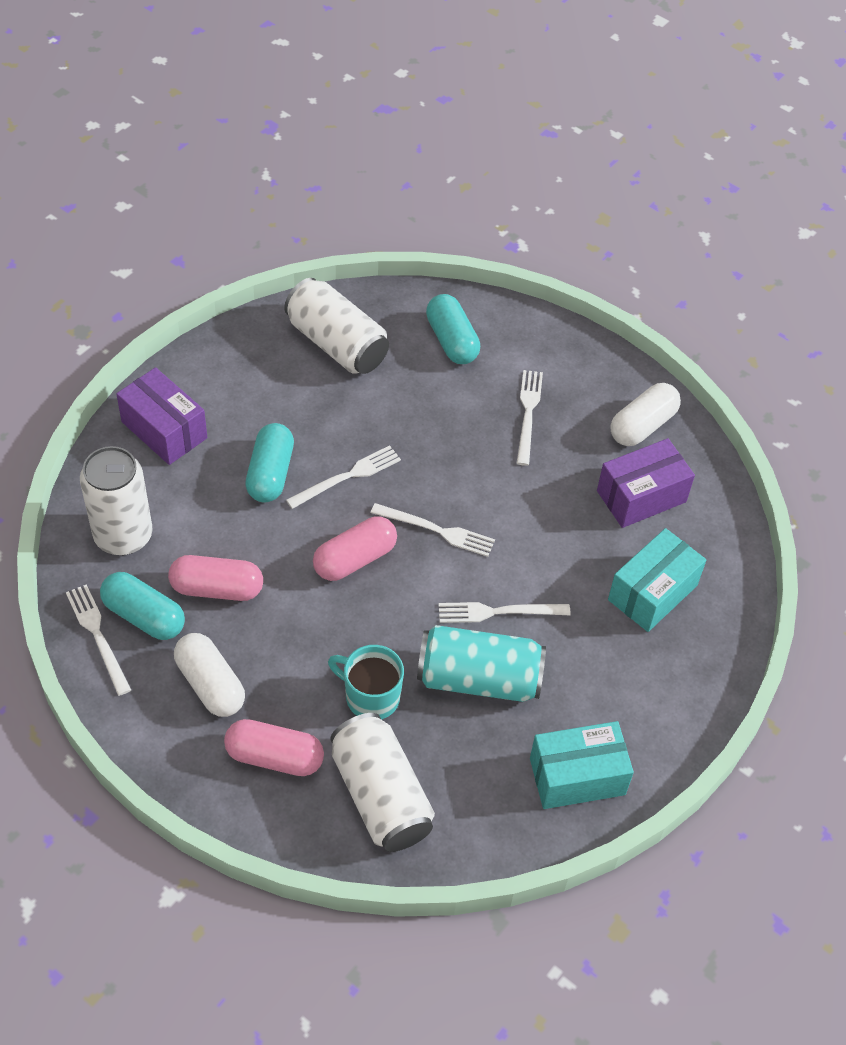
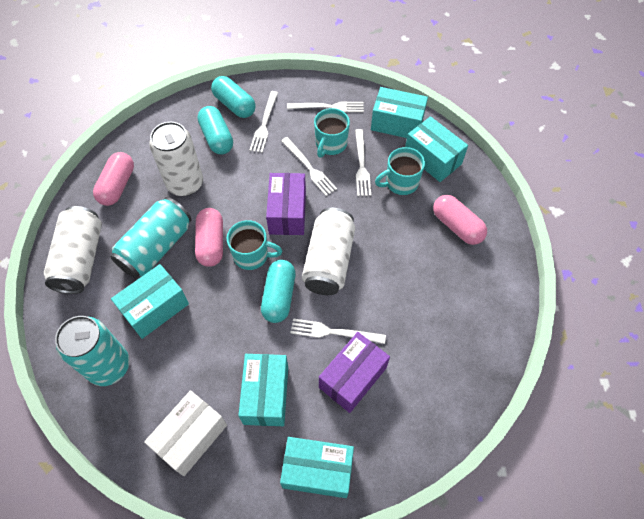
turquoise box: [530,721,634,809] [608,528,706,632] = 2 -> [111,264,189,339] [238,354,288,426] [280,437,354,498] [371,87,428,138] [405,116,468,182] = 5
turquoise can: [417,625,546,702] = 1 -> [55,316,129,386] [110,197,191,278] = 2
turquoise mug: [328,645,404,720] = 1 -> [227,220,282,270] [314,108,350,158] [375,147,425,195] = 3
white box: none = 0 -> [144,390,227,476] = 1
white capsule: [174,633,245,717] [611,383,681,446] = 2 -> none = 0

